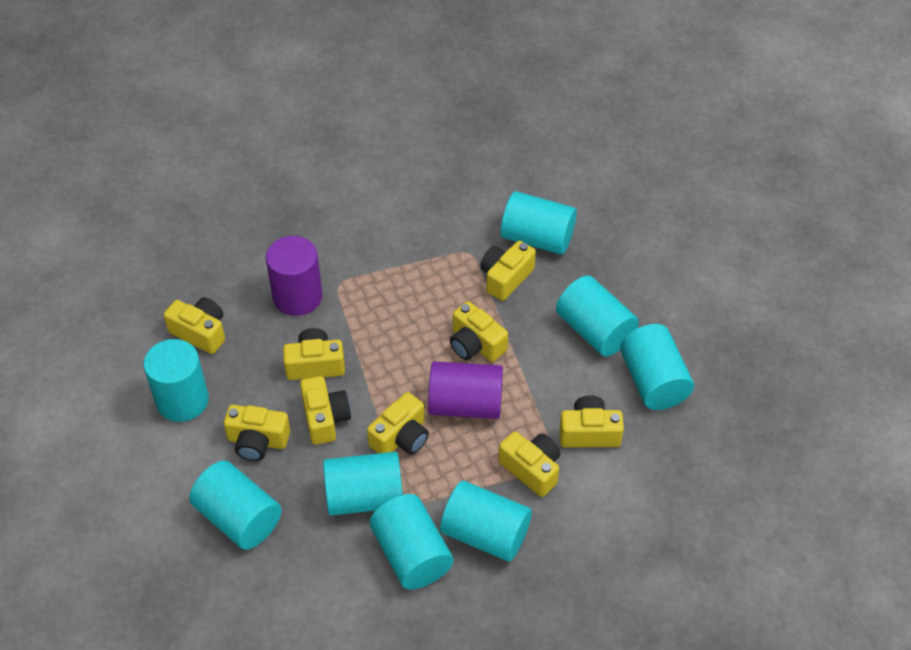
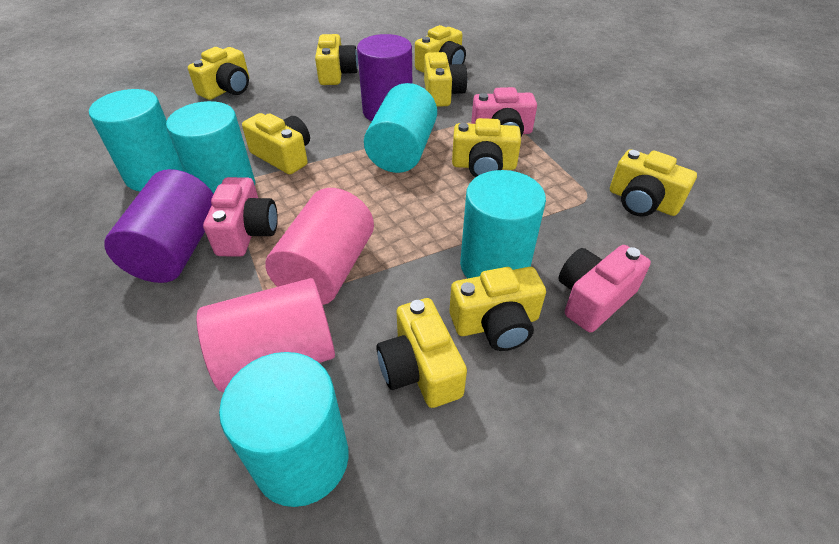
pink camera: none = 0 -> [203,177,278,257] [471,87,537,136] [559,245,651,332] = 3
pink cylinder: none = 0 -> [197,278,335,392] [265,188,374,305] = 2
turquoise cylinder: [144,339,209,422] [189,461,281,550] [323,452,403,516] [369,494,453,590] [440,481,532,562] [501,191,577,255] [556,276,639,357] [620,324,694,410] = 8 -> [89,89,184,191] [166,101,255,194] [219,352,349,507] [364,83,437,173] [460,170,546,278] = 5

